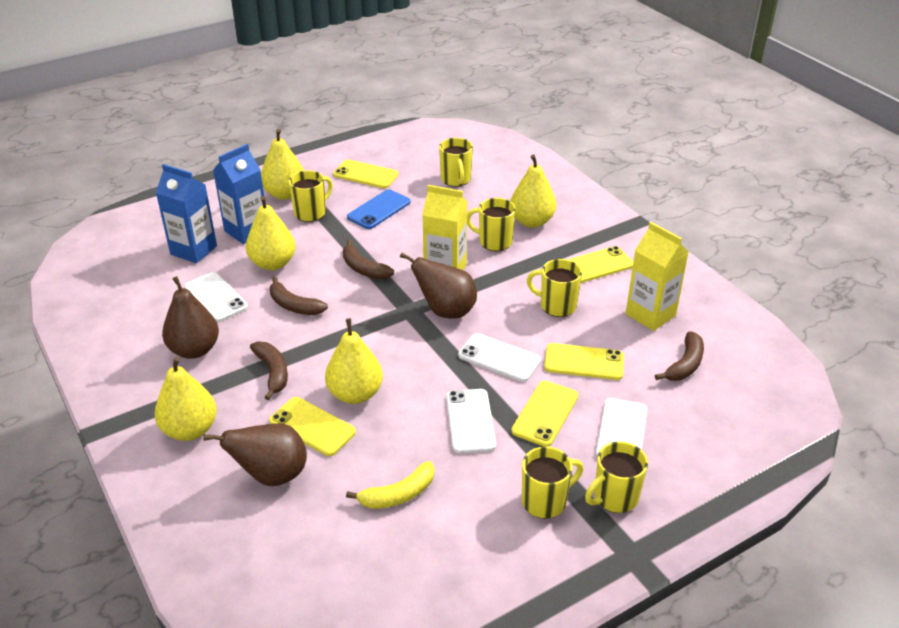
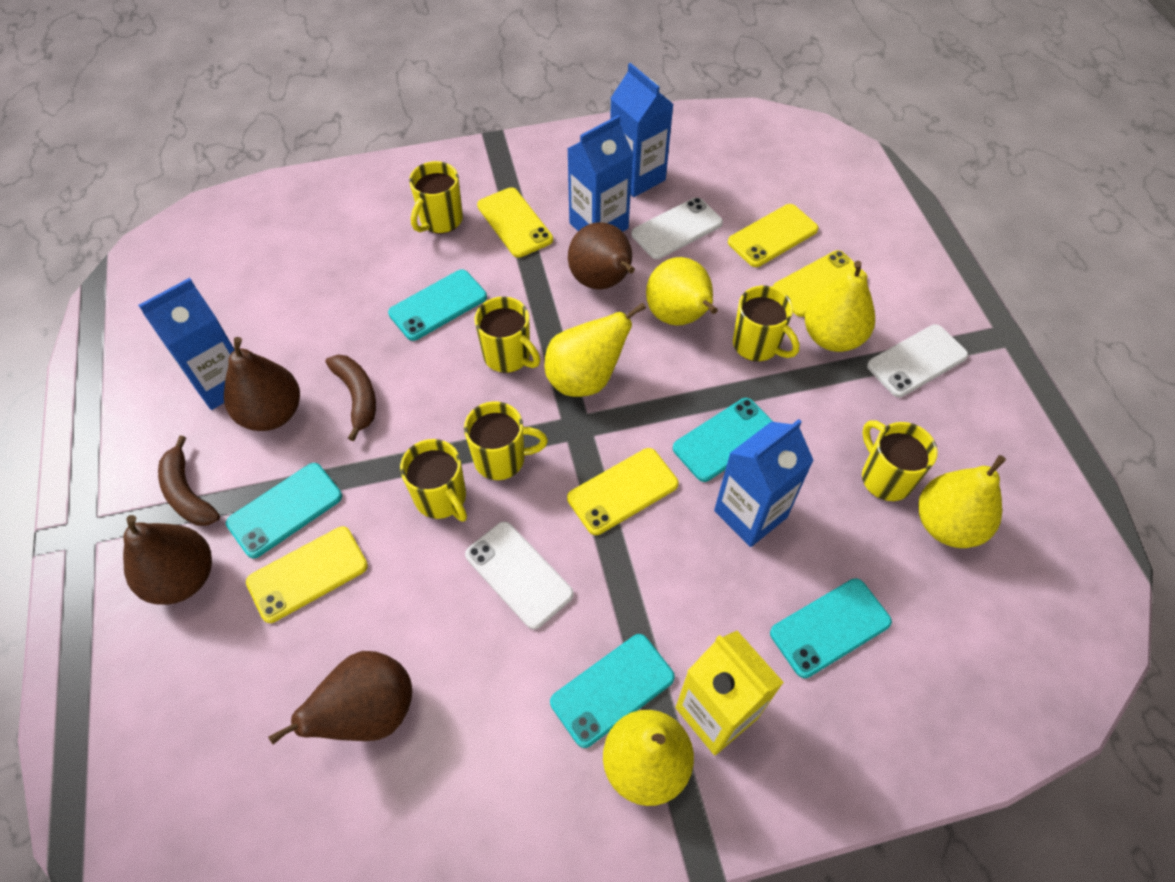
blue carton: [156,164,217,263] [213,144,264,244] = 2 -> [138,278,235,410] [567,115,633,232] [610,63,674,197] [714,419,814,547] = 4
blue phone: [347,189,410,229] = 1 -> none = 0
brown banana: [250,342,288,400] [270,277,328,315] [343,240,394,279] [655,331,704,381] = 4 -> [158,436,220,526] [326,355,376,441] = 2
brown pear: [162,276,219,359] [203,423,307,486] [400,252,477,319] = 3 -> [123,515,212,605] [224,337,300,431] [268,651,412,745] [568,222,635,289] = 4
turquoise phone: none = 0 -> [226,463,342,558] [388,269,487,341] [550,634,675,748] [673,398,773,482] [770,578,892,678] = 5
white phone: [184,272,248,322] [446,389,496,453] [458,333,541,382] [595,398,647,458] = 4 -> [465,521,574,630] [631,197,723,259] [867,324,968,397] = 3
yellow banana: [346,461,434,509] = 1 -> none = 0
yellow carton: [422,185,468,270] [626,222,689,331] = 2 -> [676,631,784,755] = 1

